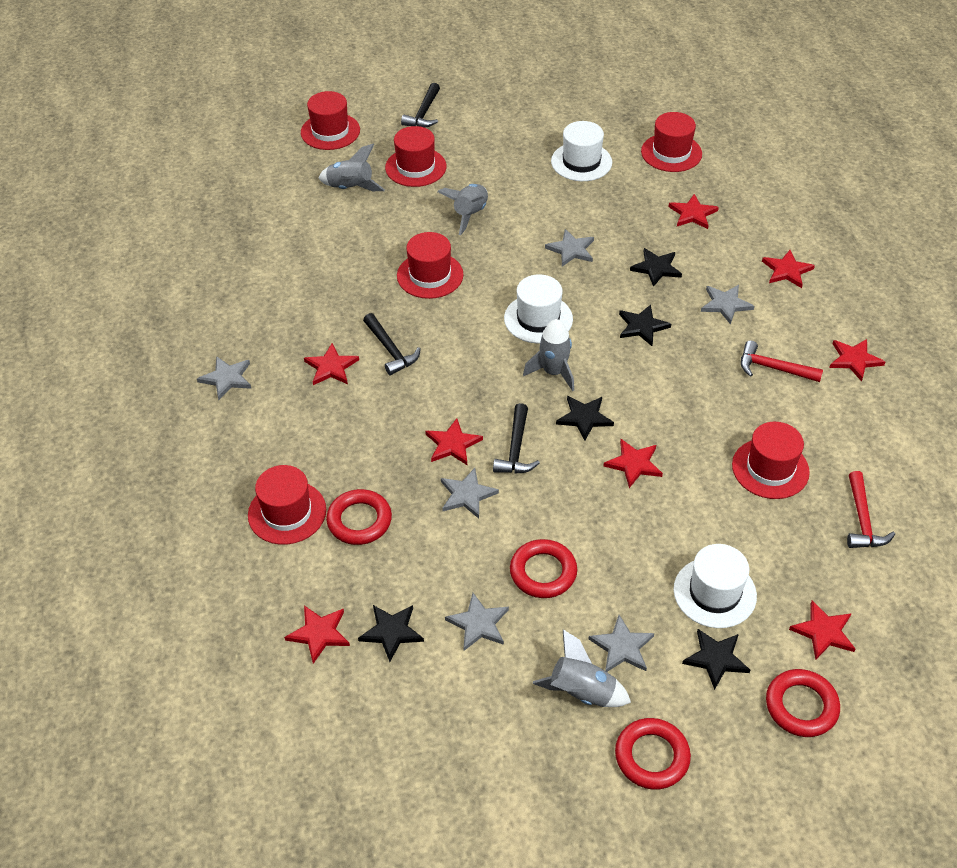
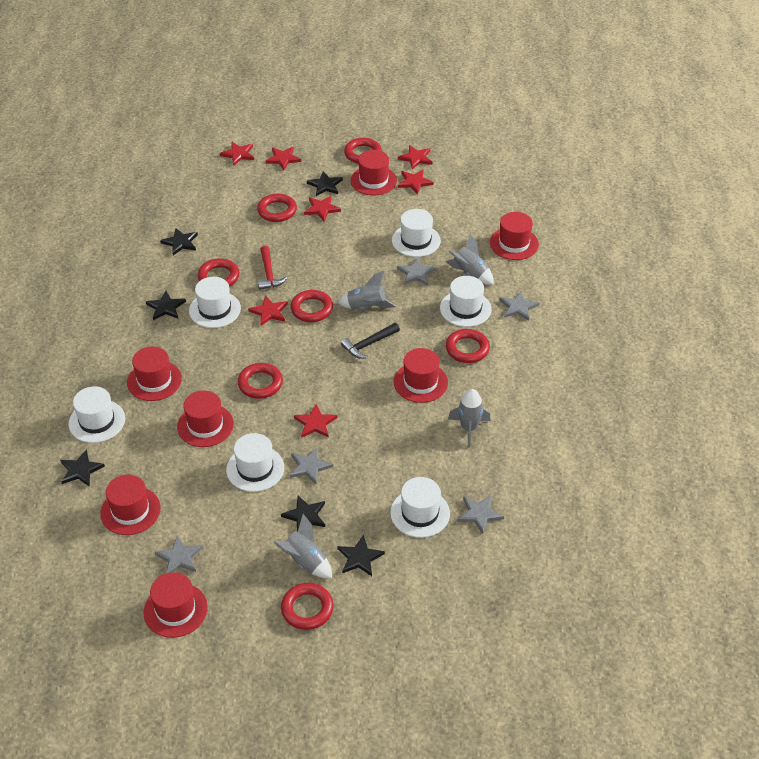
black hammer: [363,313,421,375] [401,83,440,128] [493,403,540,473] = 3 -> [341,323,400,359] = 1
black star: [358,605,424,662] [556,396,614,441] [619,305,671,346] [630,248,682,287] [682,629,750,690] = 5 -> [60,449,105,487] [146,291,186,320] [160,228,198,255] [281,496,325,532] [307,171,343,196] [337,535,385,576] = 6
grey star: [197,356,252,400] [441,468,499,518] [445,593,509,651] [545,229,594,266] [588,615,654,672] [701,285,754,324] = 6 -> [155,535,203,573] [290,447,333,484] [397,257,436,285] [458,495,504,534] [499,291,539,321] = 5
red hammer: [741,340,823,382] [847,471,895,548] = 2 -> [258,246,287,290] = 1
red hat: [248,465,326,545] [301,91,360,150] [385,126,446,187] [397,232,464,299] [641,112,702,172] [732,422,810,499] = 6 -> [100,475,161,535] [127,346,182,401] [143,572,208,638] [177,391,234,447] [351,150,397,196] [394,348,448,403] [490,212,539,260] = 7
red ring: [326,489,392,545] [510,539,577,598] [615,718,691,790] [766,669,840,737] = 4 -> [198,258,239,287] [238,363,283,399] [257,194,297,222] [281,583,334,630] [290,290,333,322] [344,138,382,164] [446,329,490,363] = 7
red star: [284,605,350,664] [304,343,359,385] [425,418,483,465] [603,439,663,488] [668,194,719,229] [762,250,815,288] [789,601,855,660] [829,339,885,381] = 8 -> [220,142,254,165] [248,296,288,326] [266,147,301,170] [294,404,337,438] [304,196,341,221] [398,145,432,170] [398,169,434,195] = 7
white hat: [504,274,573,343] [551,121,612,181] [674,544,757,628] = 3 -> [69,386,125,443] [189,277,241,328] [226,433,284,492] [390,477,450,538] [392,209,441,257] [440,276,492,327] = 6

